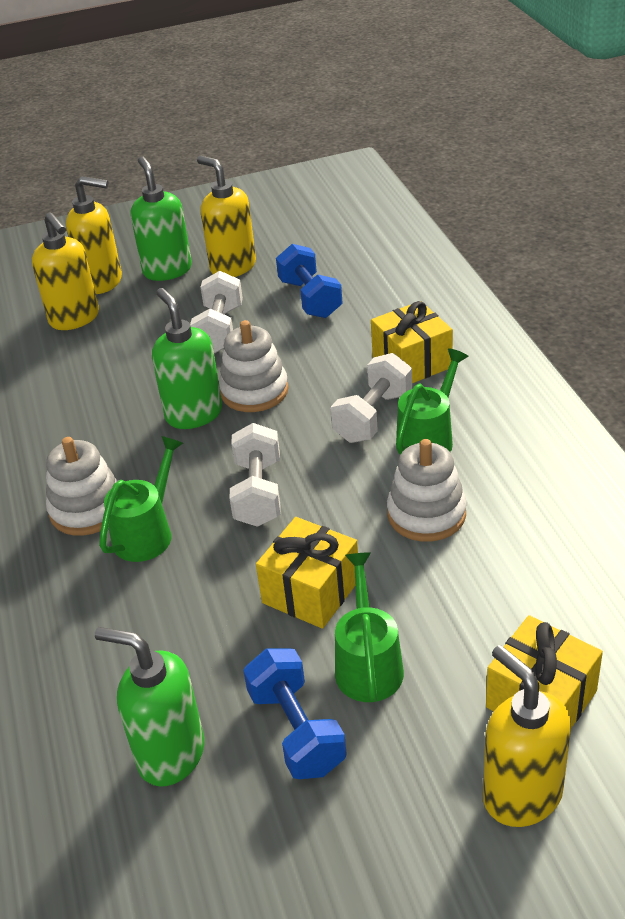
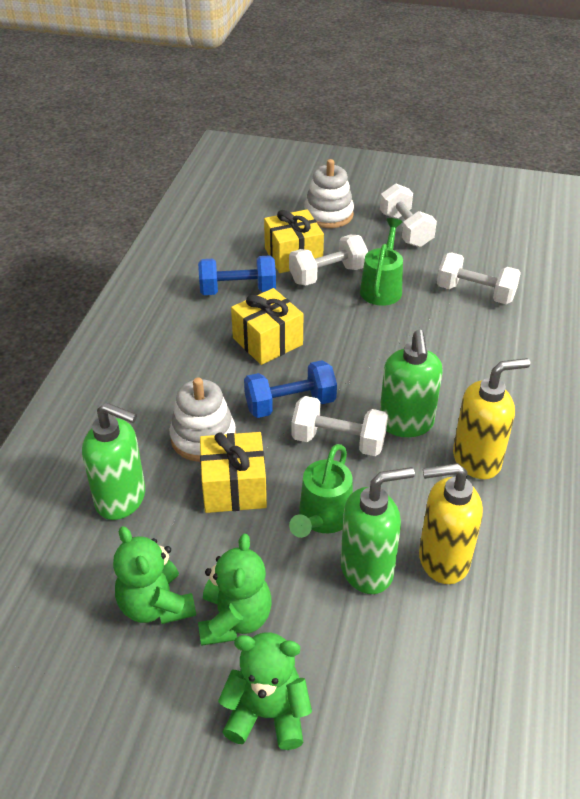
green teddy bear: none = 0 -> [113,526,196,624] [198,534,272,646] [218,632,312,750] = 3
green watering can: [99,436,183,562] [335,552,404,702] [396,349,468,455] = 3 -> [289,444,353,538] [360,218,403,306] = 2
white dumbbell: [190,271,243,354] [229,423,281,527] [330,353,412,443] = 3 -> [289,235,368,286] [292,396,388,456] [380,184,437,247] [437,252,521,304] = 4
white stacking toy: [46,437,118,536] [219,320,289,412] [387,439,467,542] = 3 -> [170,377,236,462] [304,159,354,228] = 2
yellow soap dispenser: [32,212,99,330] [66,176,122,294] [197,156,256,277] [483,645,571,827] = 4 -> [419,463,483,584] [453,358,530,479] = 2

